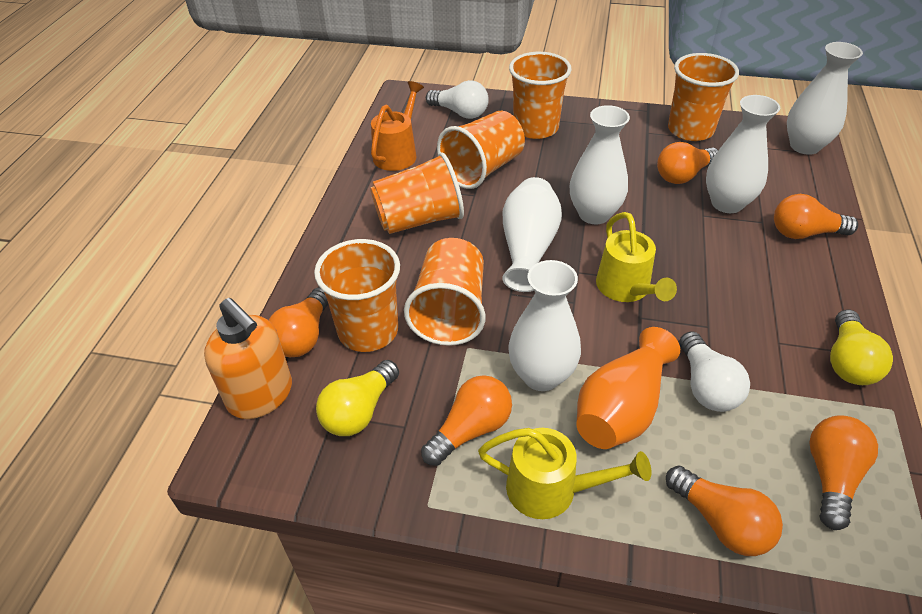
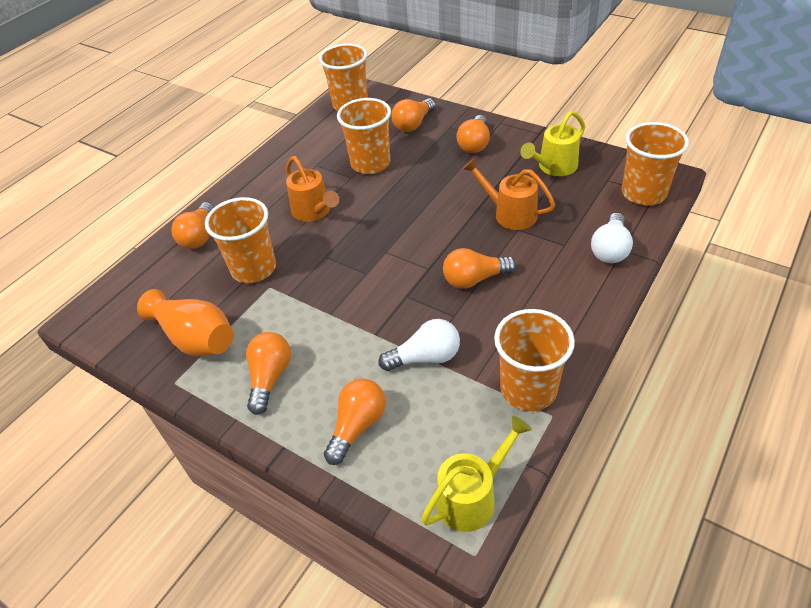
orange cup: [314,239,400,352] [370,152,464,234] [404,238,486,346] [437,111,525,189] [509,52,572,139] [668,53,739,141] = 6 -> [205,197,276,283] [319,44,368,111] [337,98,391,174] [494,309,575,411] [621,122,689,205] = 5
orange soap dispenser: [204,298,292,419] = 1 -> none = 0
orange watering can: [371,81,424,171] = 1 -> [286,156,339,222] [463,158,555,230] = 2
white vase: [502,177,562,292] [508,260,581,391] [570,105,630,225] [706,95,780,213] [787,42,863,155] = 5 -> none = 0
yellow light bulb: [316,360,399,436] [830,310,893,385] = 2 -> none = 0

